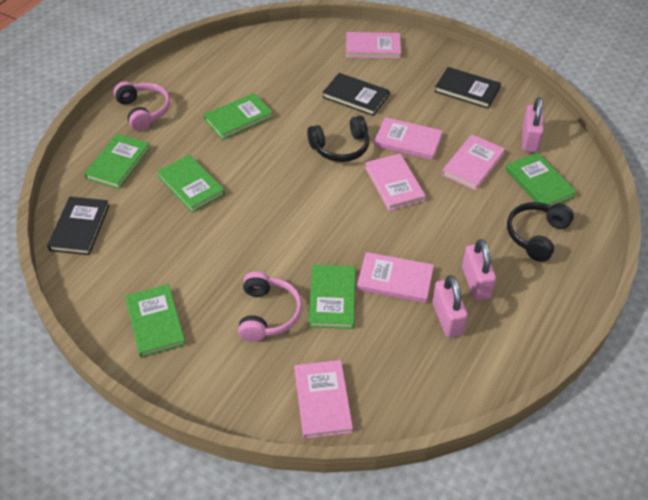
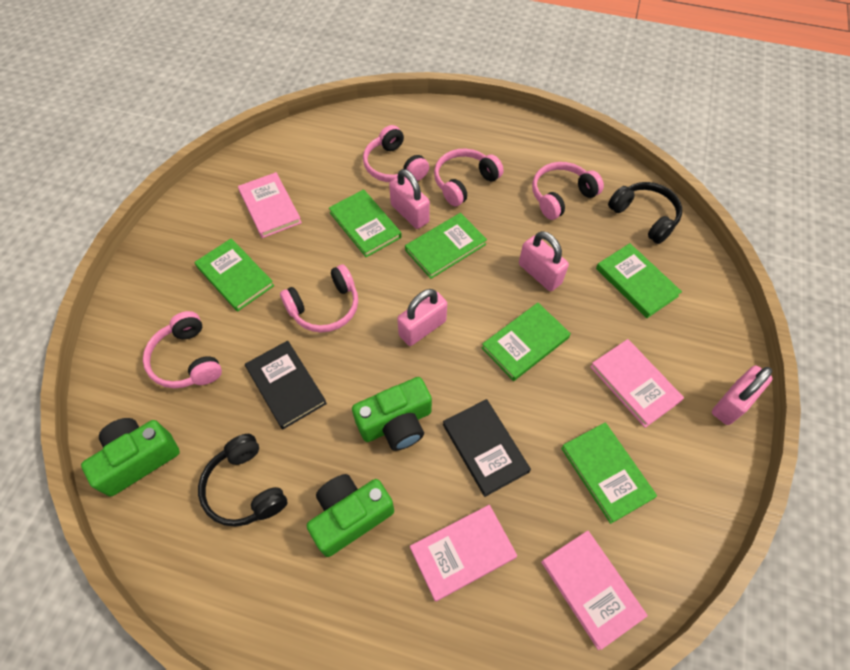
black book: [47,197,110,255] [322,73,390,116] [434,67,501,109] = 3 -> [245,341,327,429] [443,399,531,497] = 2
green camera: none = 0 -> [81,418,180,496] [307,474,394,557] [352,377,432,451] = 3
pink book: [294,360,353,439] [346,32,401,59] [357,252,434,303] [365,154,426,211] [374,117,443,160] [442,135,505,191] = 6 -> [238,172,302,238] [410,505,517,602] [541,531,647,650] [590,339,684,428] = 4
pink headphones: [113,81,170,131] [238,271,302,342] = 2 -> [143,311,222,388] [280,264,358,332] [363,125,429,182] [434,148,504,206] [532,162,604,220] = 5
pink padlock: [432,275,468,338] [462,239,496,300] [522,97,544,153] = 3 -> [389,169,430,229] [397,289,447,346] [519,231,569,291] [712,365,773,425] = 4

